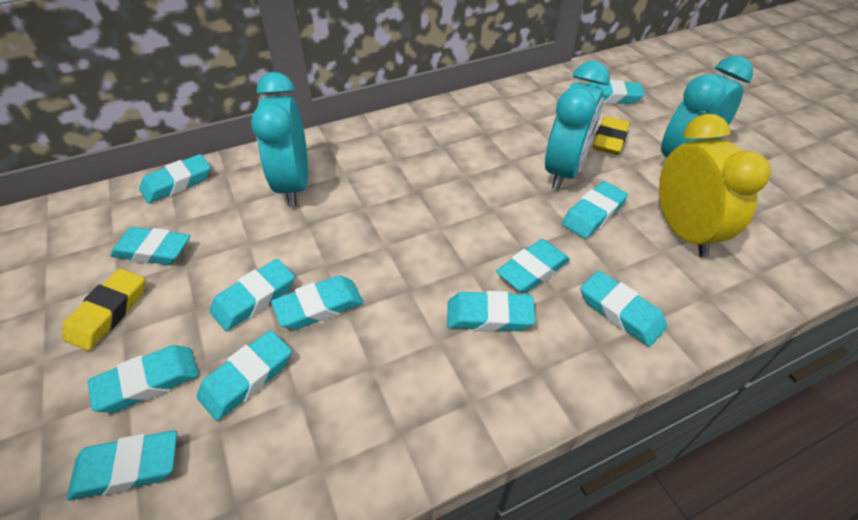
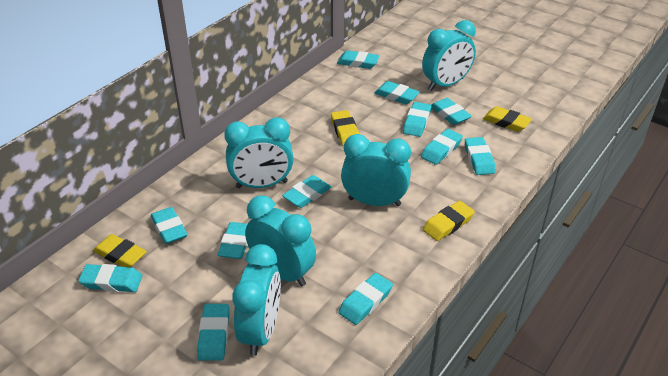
turquoise clock: [251,72,308,207] [545,61,610,190] [661,56,753,158] = 3 -> [224,117,294,188] [232,244,281,356] [245,196,316,286] [341,134,411,206] [422,20,476,91] = 5
yellow clock: [659,114,771,258] = 1 -> none = 0
yellow eraser: [62,269,145,351] [593,116,630,155] = 2 -> [93,234,147,267] [331,110,360,146] [423,201,475,241] [483,106,532,132] = 4

